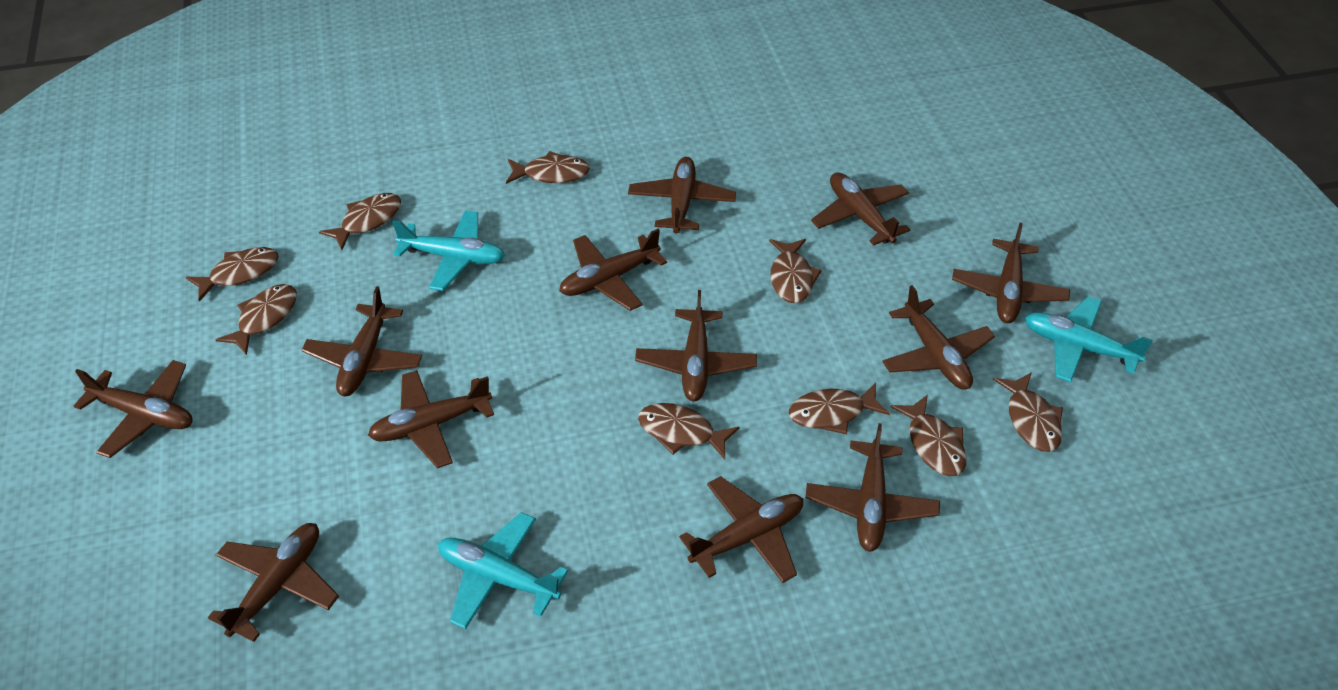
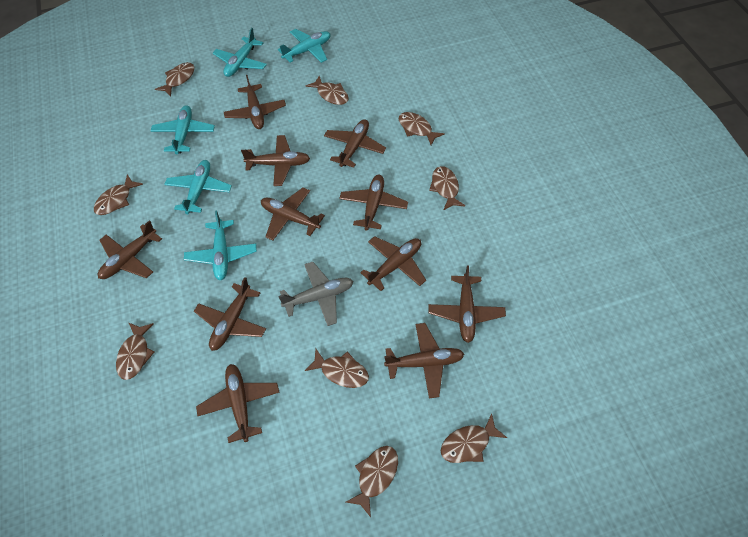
brown plane: [74,360,193,458] [208,523,339,642] [302,286,422,396] [368,370,494,468] [559,229,667,311] [628,157,736,234] [635,290,757,402] [679,476,803,583] [805,423,940,552] [811,172,910,246] [882,285,995,390] [952,223,1070,323] = 12 -> [98,220,162,279] [194,277,266,351] [196,364,280,443] [224,75,286,129] [241,135,310,186] [261,188,325,241] [324,119,386,168] [339,175,408,231] [360,236,426,291] [384,323,464,398] [429,265,506,343] = 11
grey plane: none = 0 -> [278,262,353,326] = 1
turquoise plane: [392,210,505,291] [438,512,568,629] [1025,296,1153,383] = 3 -> [151,105,215,154] [164,160,232,214] [184,211,257,281] [213,28,267,77] [278,29,330,63] = 5

